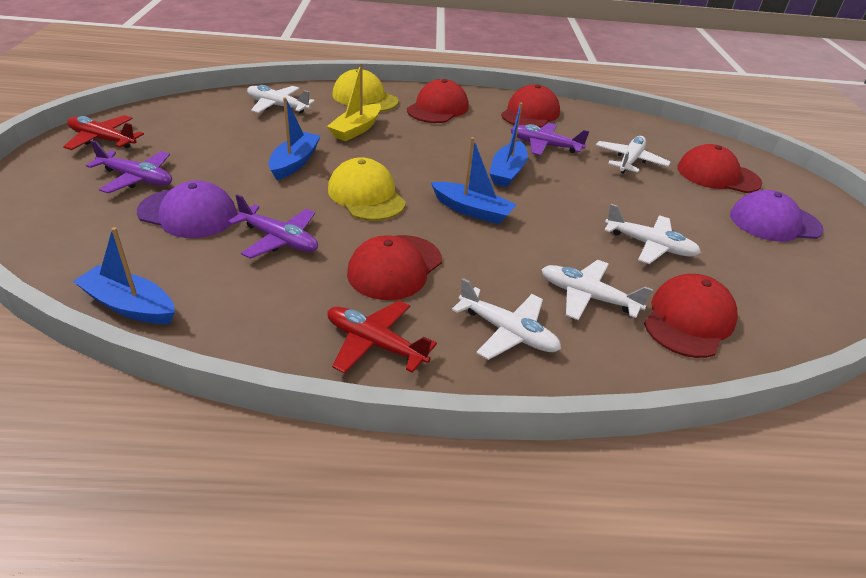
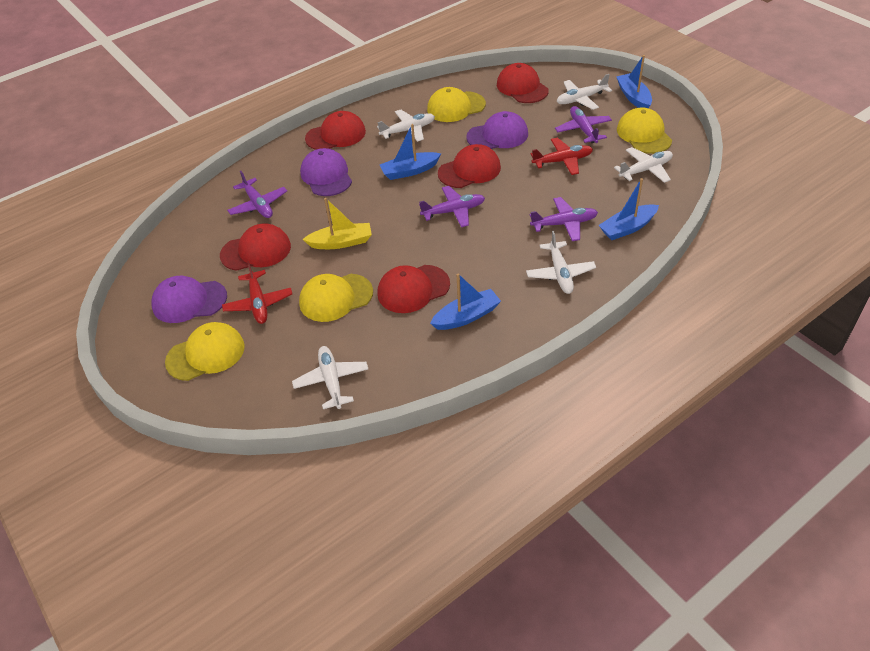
purple cap: [137,180,237,238] [730,190,824,242] = 2 -> [151,276,227,323] [300,148,352,196] [466,111,528,149] = 3
purple plane: [86,140,172,194] [228,194,318,259] [510,123,589,156] = 3 -> [227,171,287,218] [419,186,485,227] [530,197,598,241] [555,106,612,143] = 4
yellow cap: [328,157,406,221] [332,69,399,112] = 2 -> [165,322,245,381] [299,274,373,322] [427,87,486,122] [617,107,672,154] = 4

